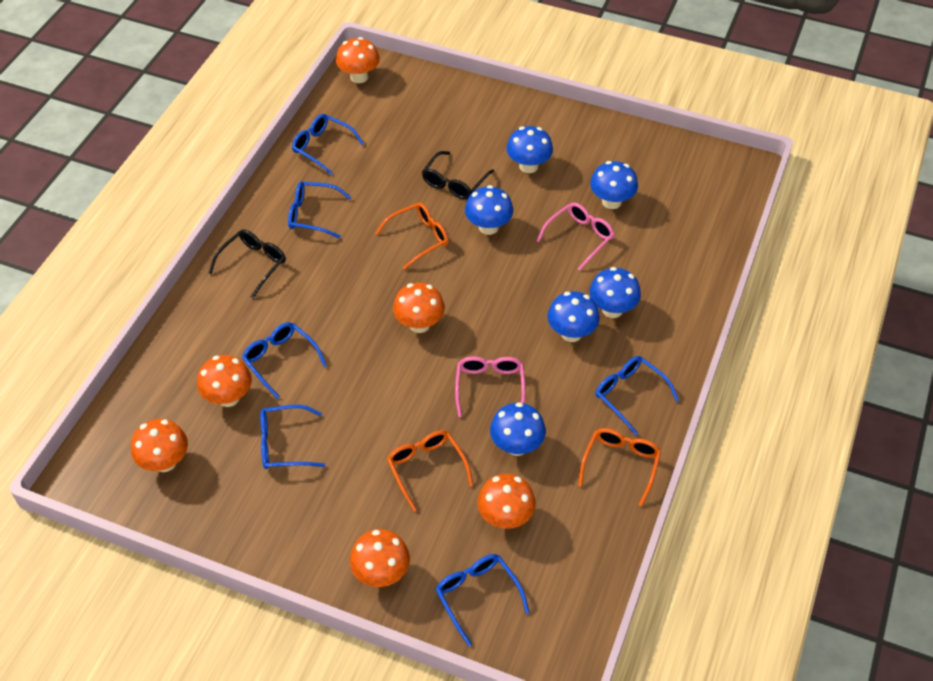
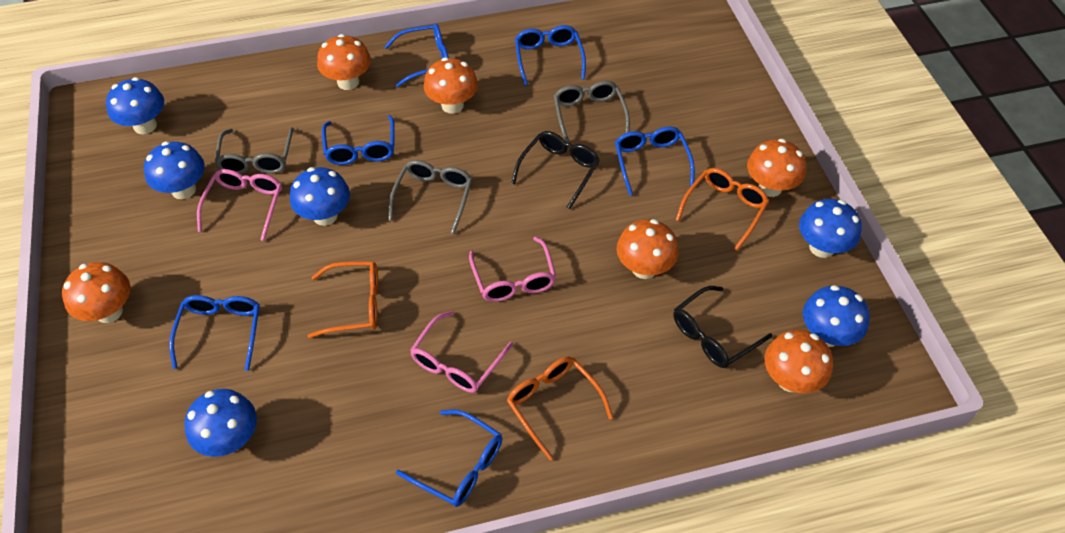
grey glasses: none = 0 -> [215,127,294,174] [388,160,472,234] [554,81,630,143] = 3
pink glasses: [455,356,526,417] [537,202,615,270] = 2 -> [197,169,282,241] [410,311,513,393] [469,237,556,302] = 3

